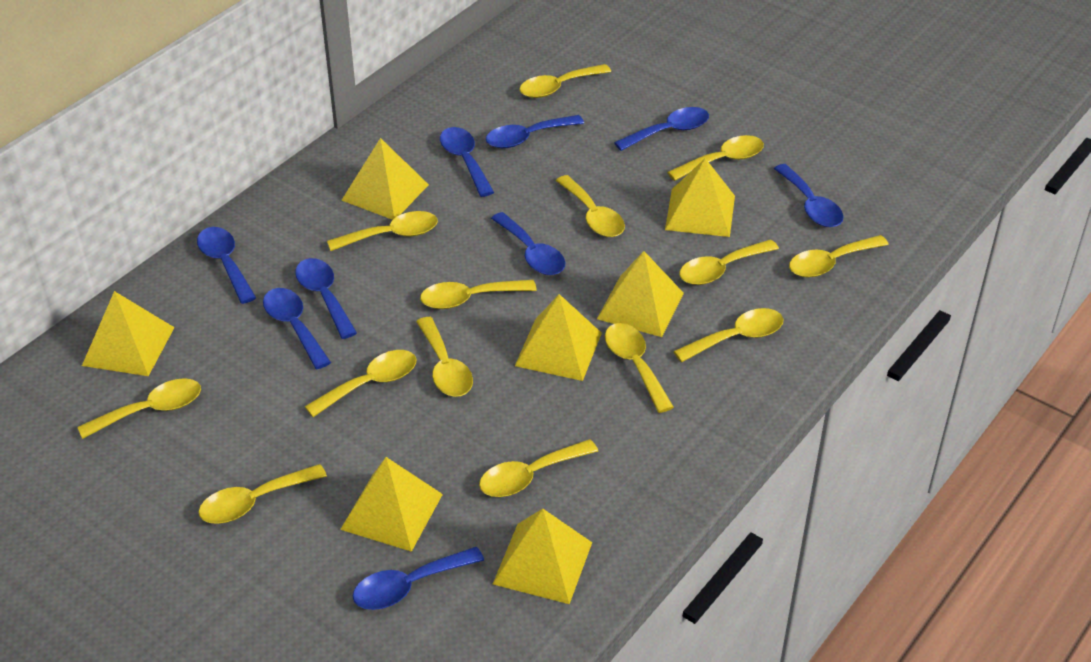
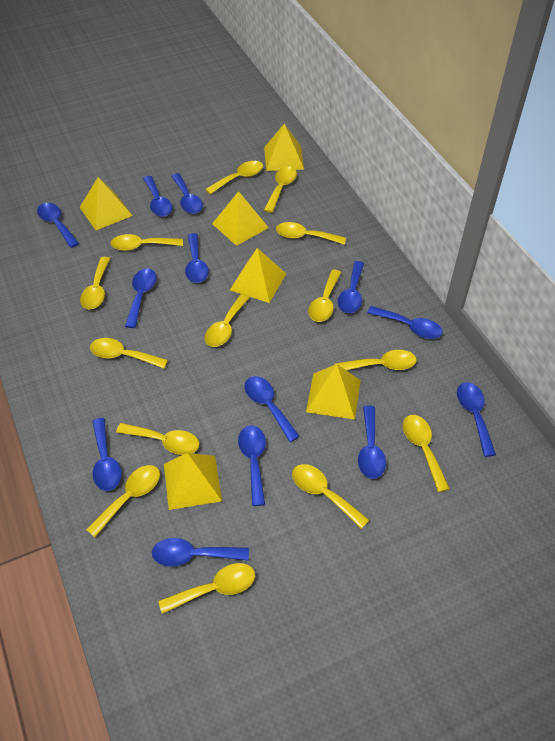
blue spoon: [197,227,256,304] [263,288,331,369] [295,258,357,339] [353,547,484,610] [440,127,494,197] [486,115,584,148] [491,212,565,275] [614,107,709,151] [774,164,844,227] = 9 -> [37,203,79,248] [92,418,122,491] [125,268,157,328] [143,176,173,217] [152,538,249,567] [171,173,203,214] [185,233,209,283] [238,425,266,506] [244,376,300,442] [338,261,364,313] [358,405,386,479] [367,306,443,339] [457,382,496,457] = 13
yellow pyramid: [82,291,175,376] [340,457,443,552] [342,138,429,220] [493,509,592,604] [515,294,602,381] [597,251,684,337] [665,158,735,237] = 7 -> [80,177,133,230] [164,453,222,510] [212,191,269,246] [230,248,286,303] [264,124,304,171] [306,364,361,420] = 6

